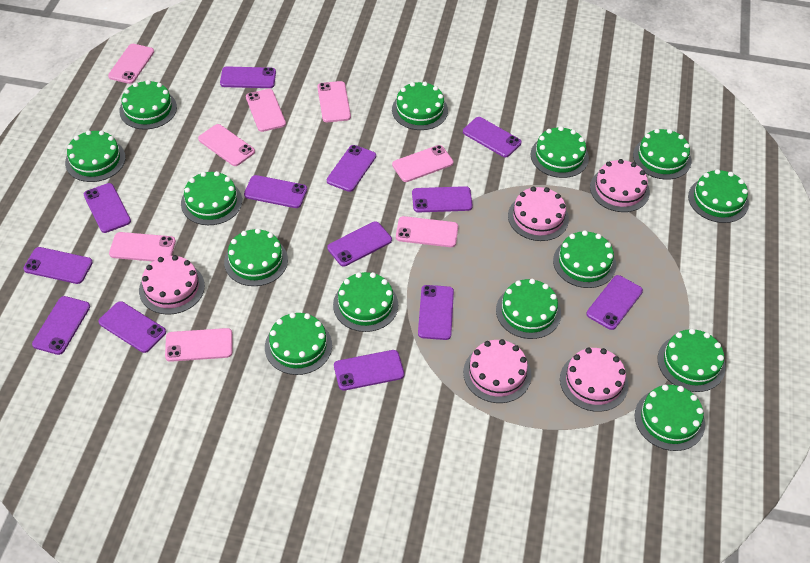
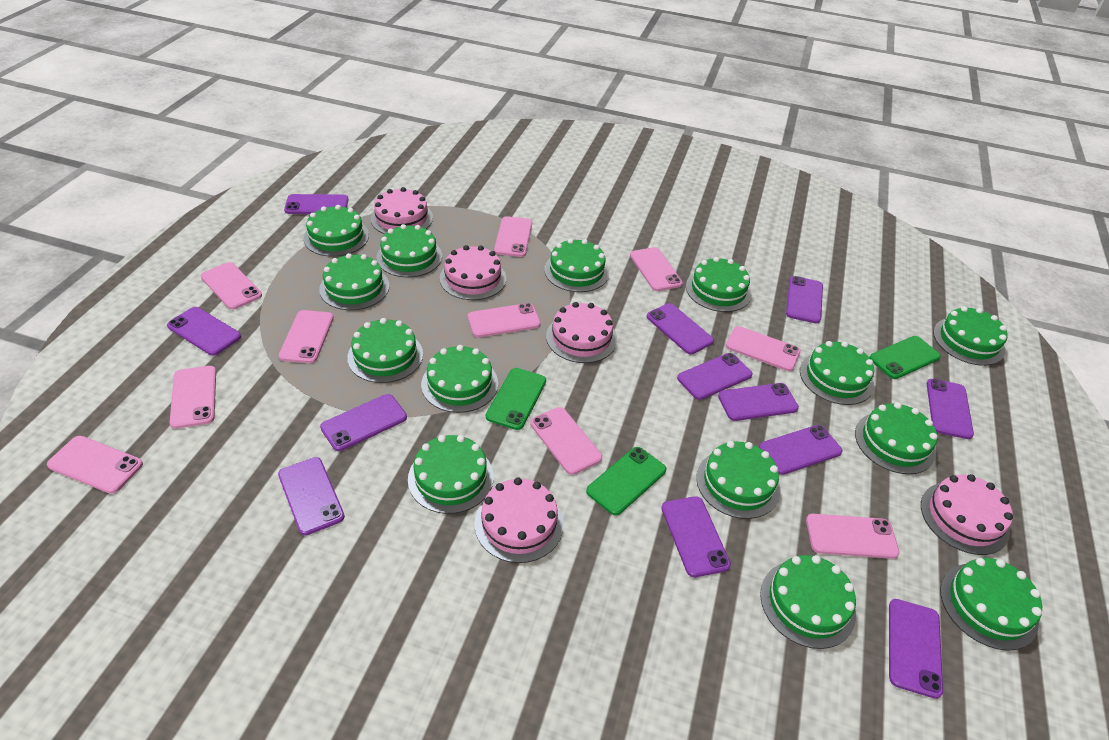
green phone: none = 0 -> [486,368,546,430] [586,447,666,516] [869,336,941,379] = 3
pink phone: [108,44,154,84] [109,232,176,261] [165,328,232,362] [198,124,255,166] [246,89,286,132] [317,81,351,122] [392,145,453,182] [396,216,458,247] = 8 -> [47,436,143,494] [170,366,216,429] [201,262,262,310] [279,310,334,363] [468,303,541,337] [494,216,532,257] [530,407,602,475] [630,247,683,291] [726,326,801,371] [806,514,899,559] = 10
purple phone: [23,247,93,284] [32,296,90,355] [84,183,131,233] [98,301,166,353] [220,66,276,88] [244,175,307,208] [327,145,376,192] [327,221,392,266] [334,350,404,391] [412,186,473,213] [418,285,454,340] [463,117,521,157] [586,275,643,330] = 13 -> [167,307,241,356] [278,457,345,535] [284,194,348,214] [320,394,407,451] [647,303,714,354] [661,496,731,577] [677,353,752,400] [718,383,799,421] [759,425,843,475] [786,276,823,323] [889,599,943,699] [927,379,974,439] = 12

